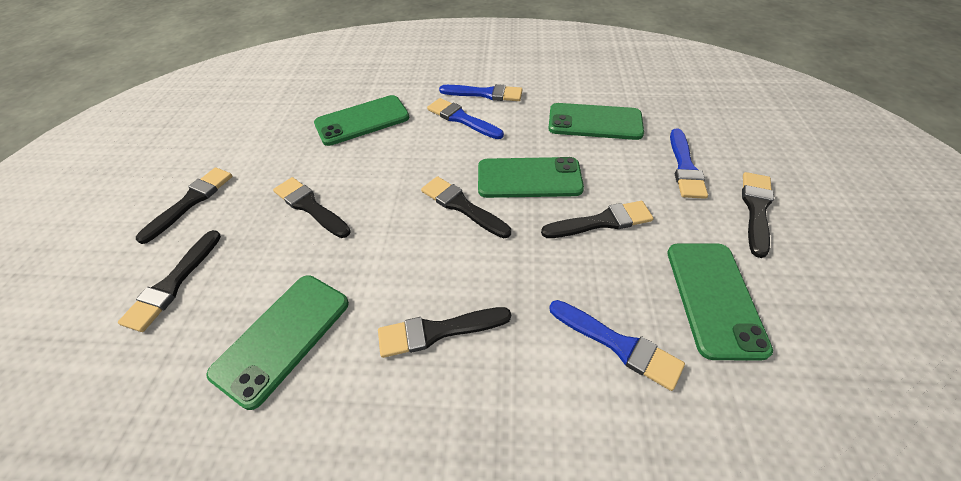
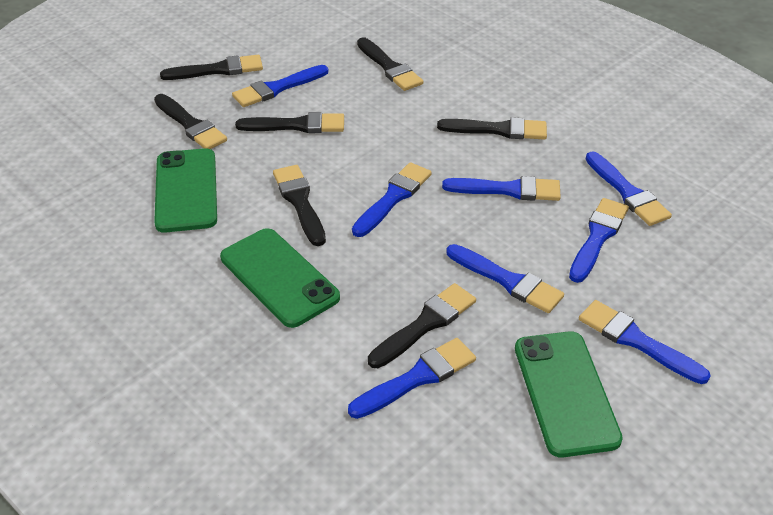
blue brush: [427,98,504,139] [439,84,523,101] [549,300,685,391] [670,129,708,199] = 4 -> [232,65,328,107] [348,338,476,419] [352,162,432,237] [442,176,561,201] [446,244,564,313] [569,198,629,283] [579,300,711,384] [586,151,672,226] = 8
green phone: [206,275,349,410] [314,95,410,146] [478,157,584,198] [548,103,644,140] [667,243,773,361] = 5 -> [154,148,217,233] [220,228,340,328] [515,331,623,458] = 3

